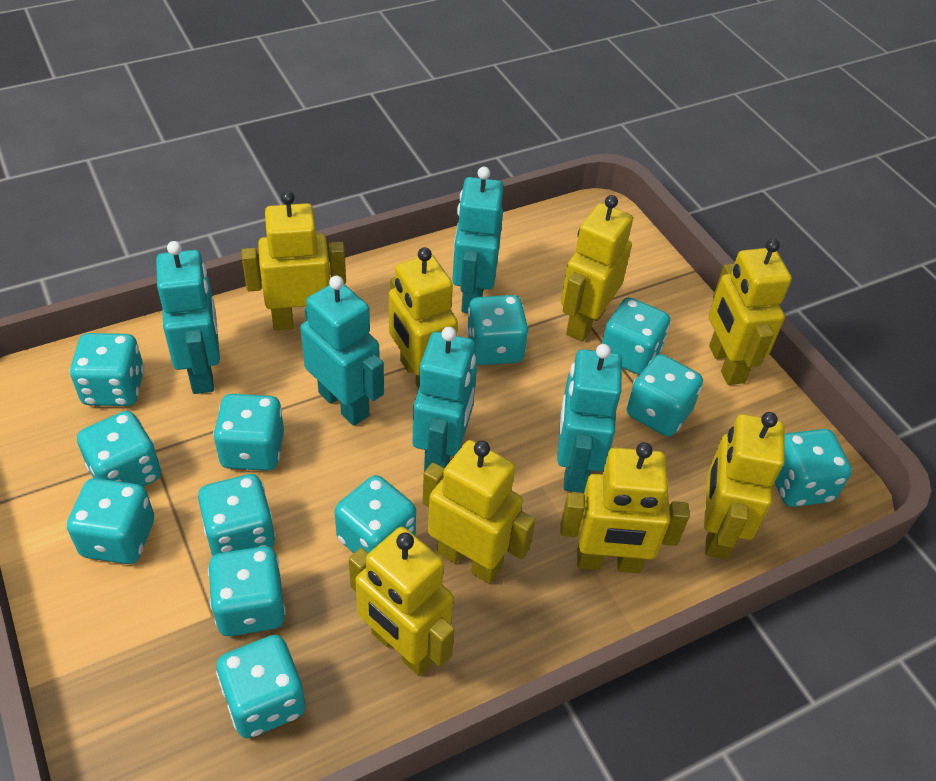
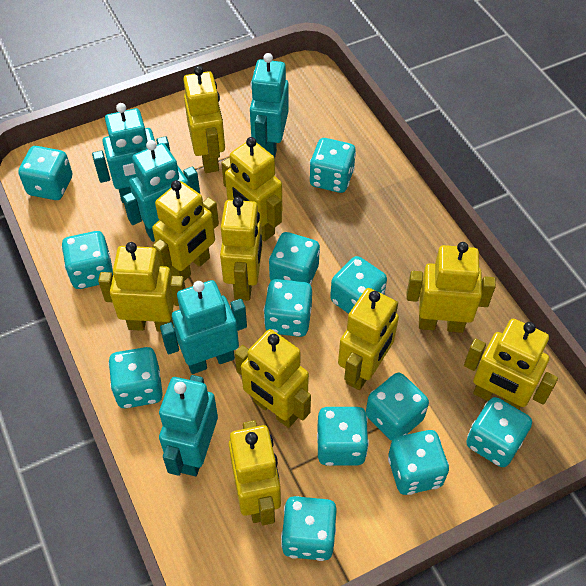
yellow robot: [241,191,346,330] [349,527,455,676] [389,247,458,389] [422,440,535,584] [560,442,690,573] [561,195,633,342] [704,412,784,559] [709,239,792,385] = 8 -> [98,242,186,332] [152,180,219,281] [183,66,225,173] [220,197,262,301] [221,137,282,241] [228,420,281,525] [235,329,311,428] [338,288,399,390] [406,242,496,333] [464,319,558,410] = 10

